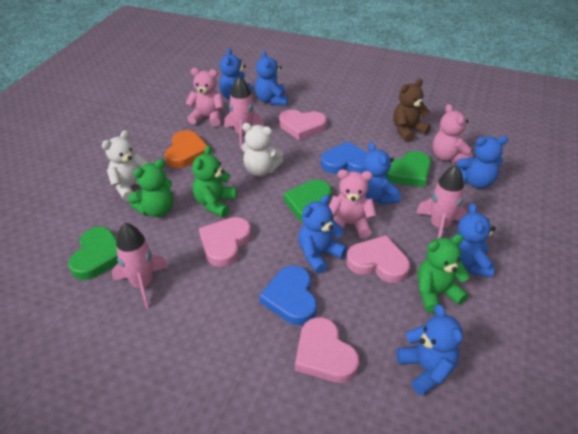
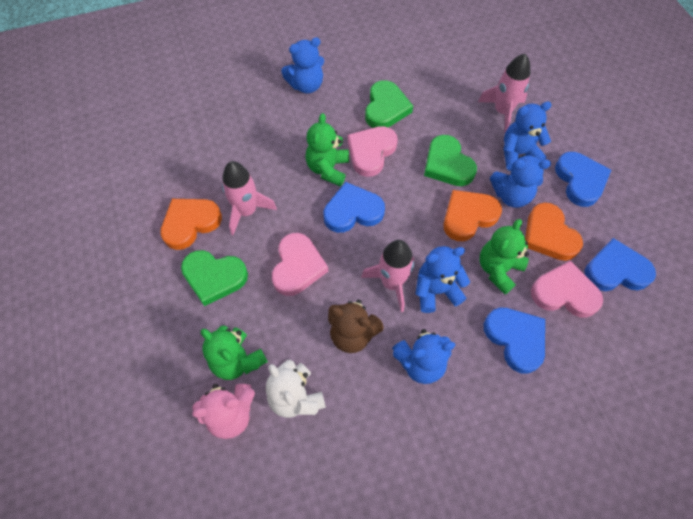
blue heart: [259,266,317,325] [321,141,368,174] = 2 -> [323,182,385,233] [484,308,545,374] [555,152,611,207] [585,238,656,291] = 4
blue teddy bear: [219,48,252,100] [255,51,287,106] [298,195,347,274] [361,142,401,204] [396,304,463,396] [451,203,496,278] [457,136,508,189] = 7 -> [281,37,324,94] [392,329,455,384] [415,246,470,313] [490,154,551,208] [503,101,552,171] = 5
orange heart: [165,130,208,168] = 1 -> [160,199,222,250] [443,190,502,241] [525,203,583,261] = 3
pink heart: [199,217,251,267] [279,110,327,140] [295,317,359,383] [346,235,410,283] = 4 -> [272,233,328,296] [347,126,398,177] [531,261,603,317] = 3
pink teddy bear: [185,68,224,127] [329,170,376,238] [433,104,472,163] = 3 -> [192,384,255,439] = 1
white teddy bear: [102,130,149,201] [242,123,283,176] = 2 -> [266,360,326,418] = 1

